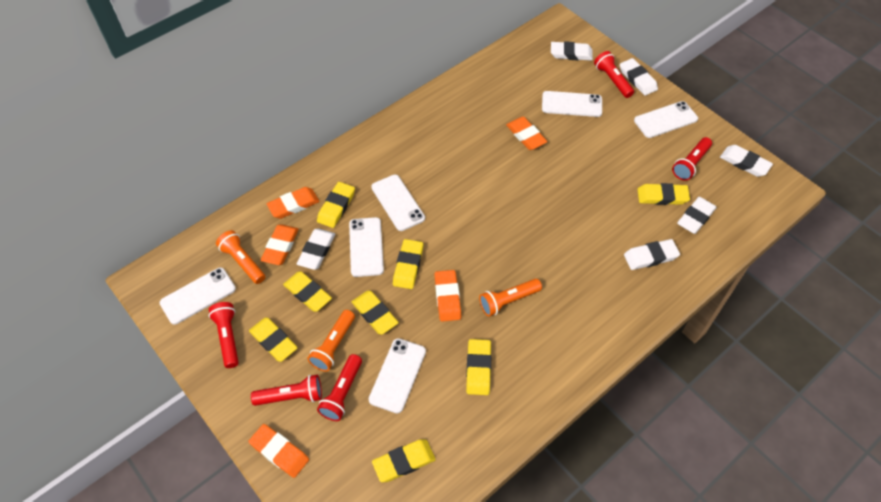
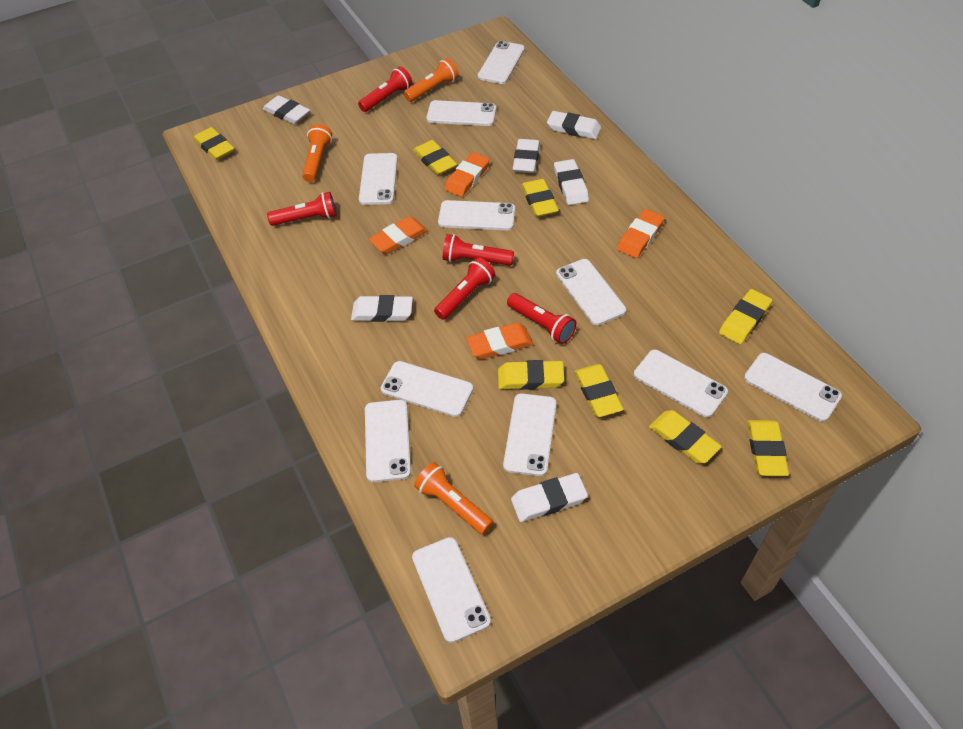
orange eraser: [249,424,309,478] [261,224,299,265] [267,187,320,219] [435,270,461,322] [506,117,548,150] = 5 -> [369,216,428,254] [444,152,490,197] [466,323,533,359] [617,209,665,258] = 4
white phone: [160,268,236,325] [349,217,384,277] [369,338,426,414] [371,175,425,231] [542,91,602,117] [634,101,698,138] = 6 -> [359,153,398,205] [365,400,411,482] [381,361,473,417] [412,537,491,643] [426,100,496,126] [438,200,515,230] [478,41,525,84] [503,393,556,476] [556,259,626,326] [634,350,728,418] [744,353,842,422] = 11

